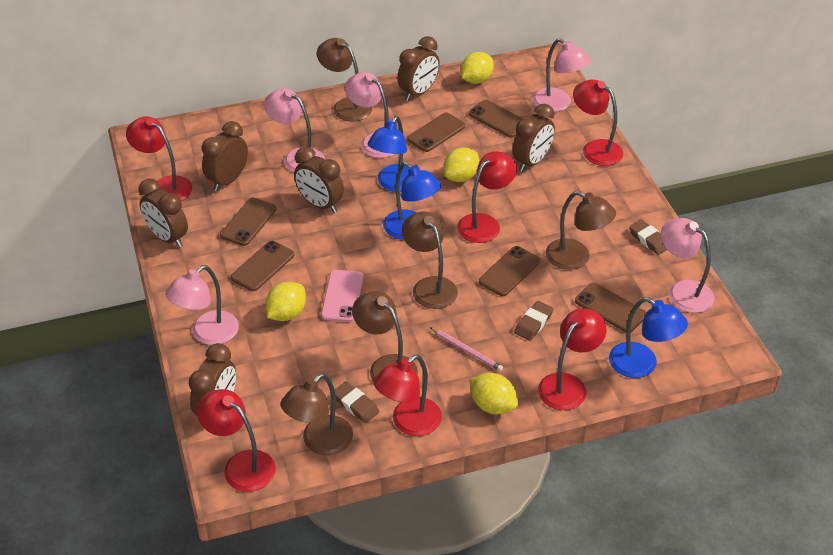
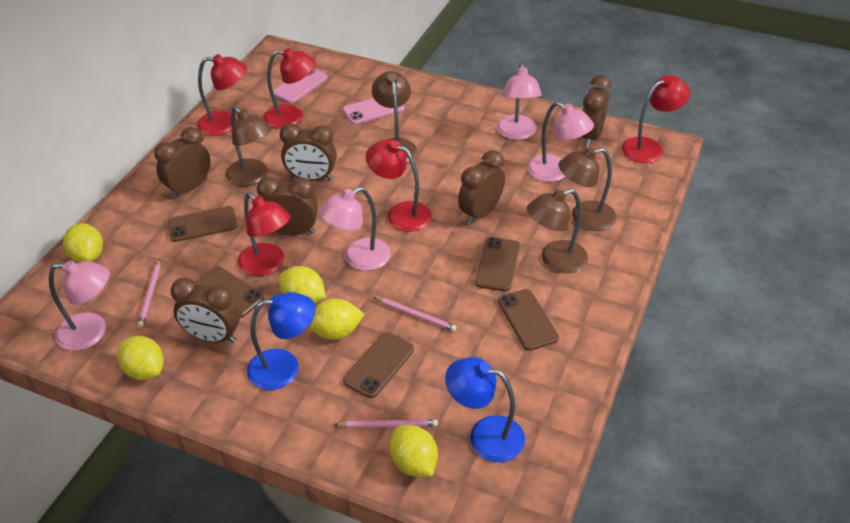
blue lamp: [368,116,409,192] [383,162,441,239] [609,297,688,378] = 3 -> [247,292,315,390] [445,357,525,462] = 2
brown eraser: [335,381,379,423] [514,301,553,341] [629,219,667,255] = 3 -> none = 0
brown lamp: [281,373,353,455] [317,38,372,121] [352,291,418,382] [402,211,458,309] [546,191,616,270] = 5 -> [226,106,272,186] [372,71,417,162] [527,189,588,273] [558,147,617,231] = 4
brown phone: [220,198,277,246] [231,241,294,291] [407,112,466,152] [469,100,523,138] [479,246,540,296] [575,283,646,332] = 6 -> [168,206,238,242] [195,266,264,318] [343,332,414,398] [475,237,520,292] [498,289,559,351] = 5
pink lamp: [166,265,239,345] [264,88,325,172] [345,72,394,158] [533,38,591,112] [661,218,715,313] = 5 -> [49,260,110,351] [319,187,391,271] [497,62,542,140] [527,101,594,182] = 4
pink pencil: [430,327,503,371] = 1 -> [137,259,160,327] [334,420,438,428] [373,297,457,331] = 3
pink phone: [321,270,363,322] = 1 -> [273,69,328,103] [343,98,405,125] = 2
red lamp: [126,116,192,201] [197,389,276,492] [374,354,442,436] [457,151,517,243] [538,309,606,410] [573,79,623,166] = 6 -> [197,54,247,136] [238,193,290,276] [264,48,316,129] [366,139,432,232] [621,75,690,163] = 5
yellow lemon: [265,282,306,321] [443,147,479,182] [461,52,494,84] [469,373,518,414] = 4 -> [63,223,103,263] [117,336,164,380] [279,266,326,304] [308,299,365,340] [390,425,438,477] = 5

